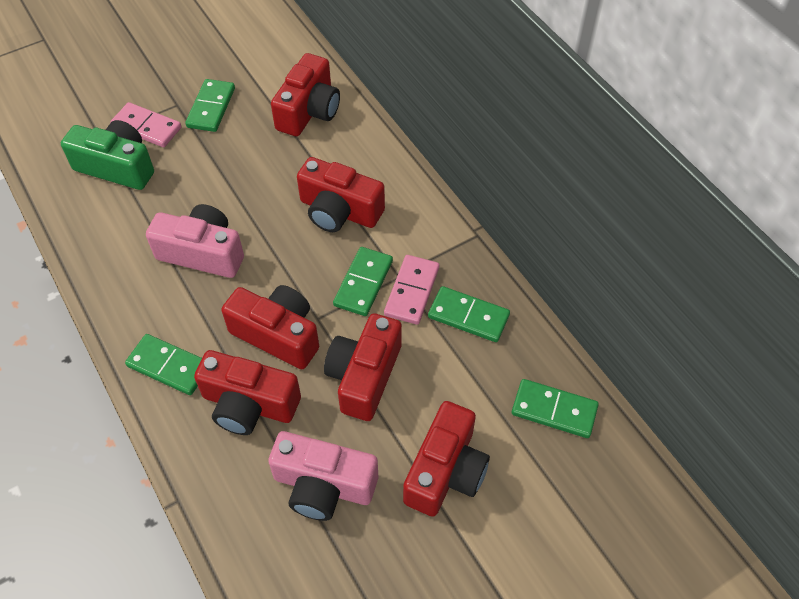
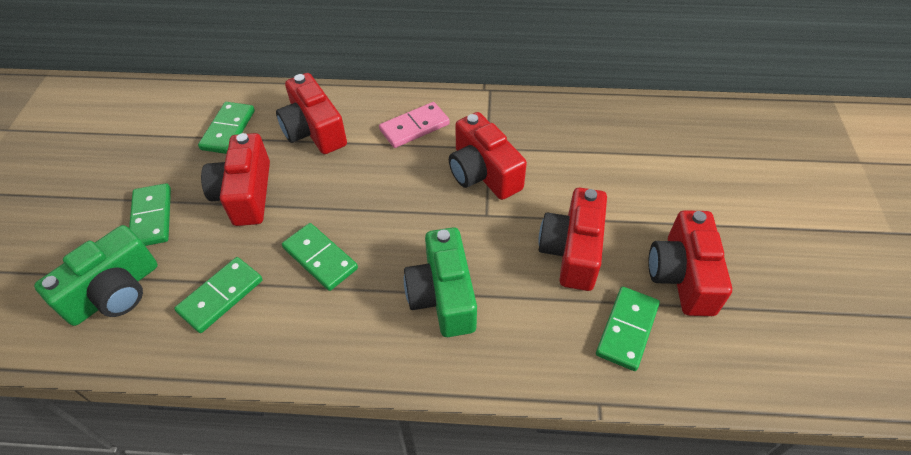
green camera: [61,120,154,190] = 1 -> [34,225,158,326] [404,227,477,337] = 2
pink camera: [146,204,244,278] [268,431,378,521] = 2 -> none = 0
pink domino: [110,102,182,147] [384,255,439,325] = 2 -> [379,102,450,148] = 1
red camera: [194,350,301,435] [221,285,319,369] [271,53,340,136] [297,157,385,232] [324,313,402,421] [403,401,490,517] = 6 -> [201,133,270,226] [276,73,347,154] [449,112,527,200] [538,188,607,291] [648,210,732,316] = 5

